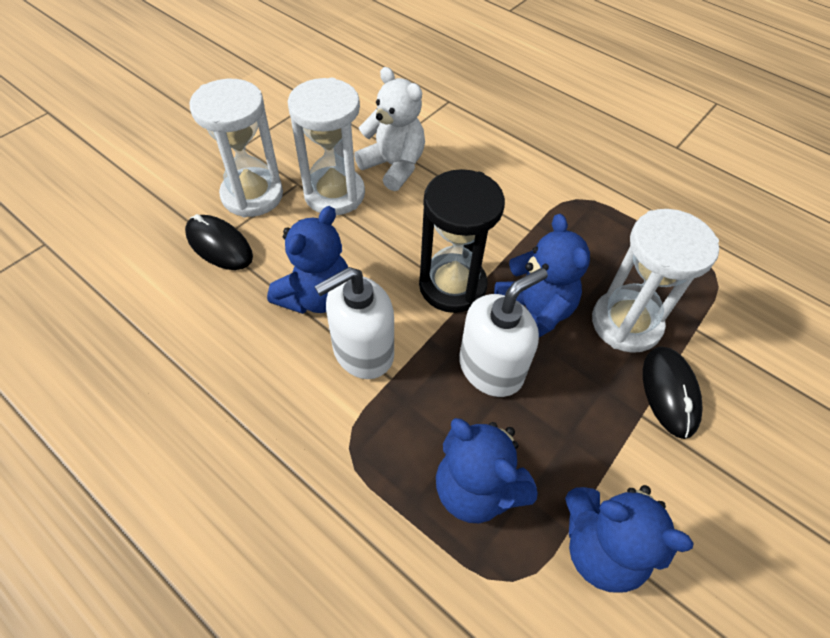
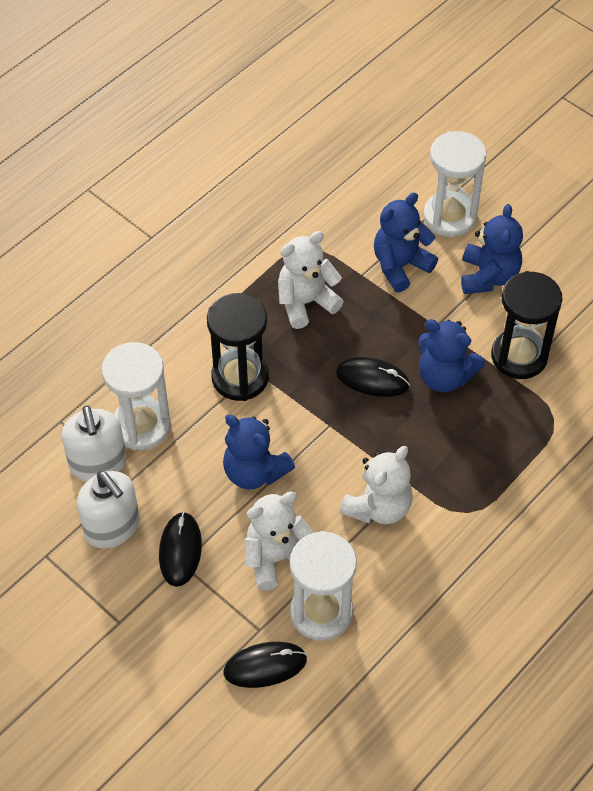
black hourglass: [419,169,505,313] = 1 -> [207,293,269,401] [491,271,563,379] = 2
black mouse: [185,214,253,270] [643,346,702,439] = 2 -> [159,512,202,587] [223,642,307,688] [336,357,410,397] = 3
white teddy bear: [354,67,425,191] = 1 -> [245,492,314,591] [278,231,344,329] [340,446,413,524] = 3

